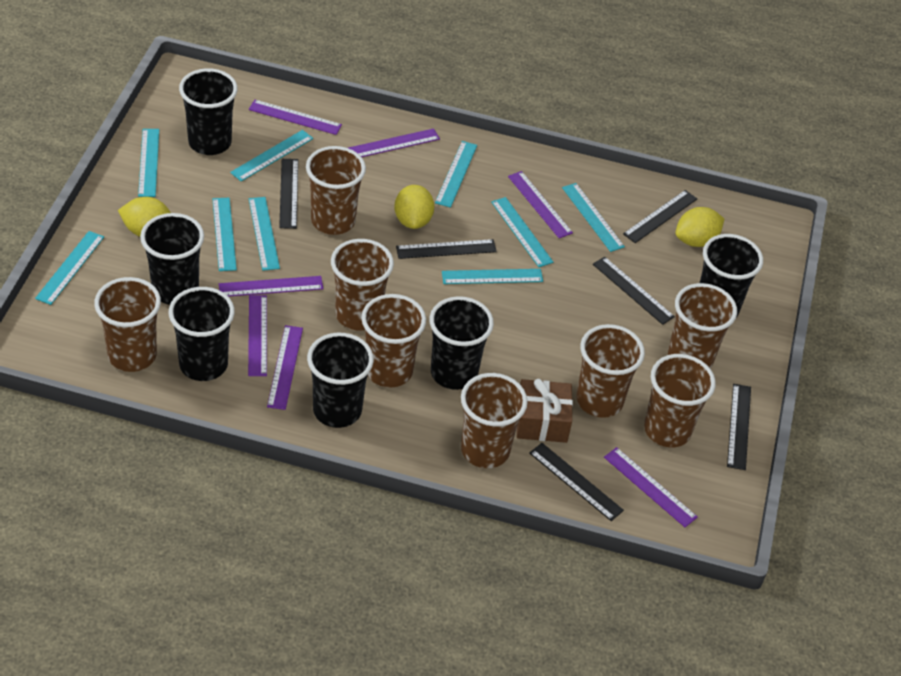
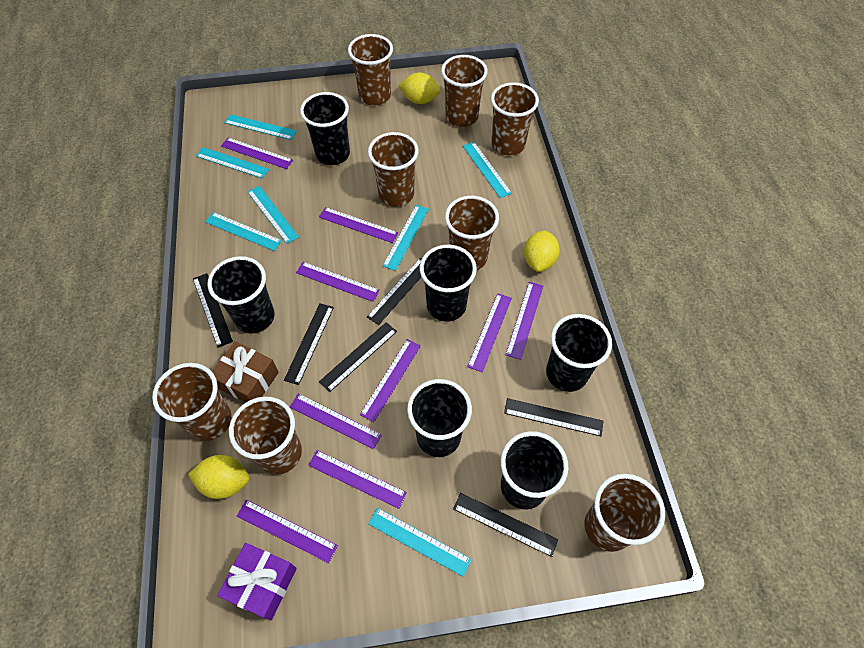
purple gift: none = 0 -> [217,543,297,620] = 1
purple ruler: [219,276,323,297] [248,295,267,376] [249,100,342,135] [267,325,303,410] [349,128,440,157] [508,171,573,238] [604,447,698,527] = 7 -> [221,138,293,169] [237,500,338,563] [290,393,382,450] [296,262,380,302] [308,450,407,509] [319,207,399,243] [360,339,421,422] [467,293,512,372] [506,282,543,360] = 9
turquoise ruler: [35,231,104,305] [138,129,159,197] [213,198,237,271] [230,130,313,181] [249,197,280,271] [435,141,477,208] [442,269,543,284] [491,197,553,267] [562,183,625,252] = 9 -> [196,147,269,179] [205,212,282,251] [224,114,297,140] [248,186,299,244] [368,508,472,577] [382,205,429,271] [463,142,512,198] = 7

